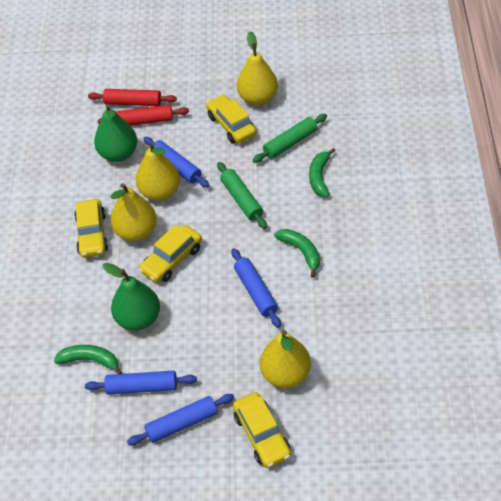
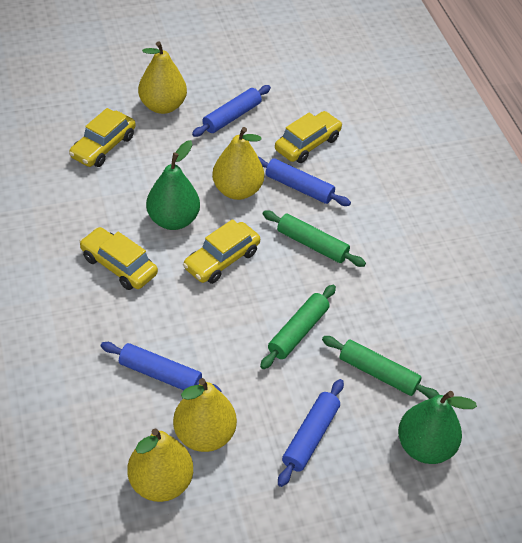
green banana: [54,345,122,374] [274,229,320,278] [309,148,336,197] = 3 -> none = 0
green rolling pin: [217,162,267,229] [253,114,327,163] = 2 -> [260,285,336,369] [262,211,366,267] [322,336,440,399] = 3
red rolling pin: [88,89,177,106] [98,105,189,126] = 2 -> none = 0

